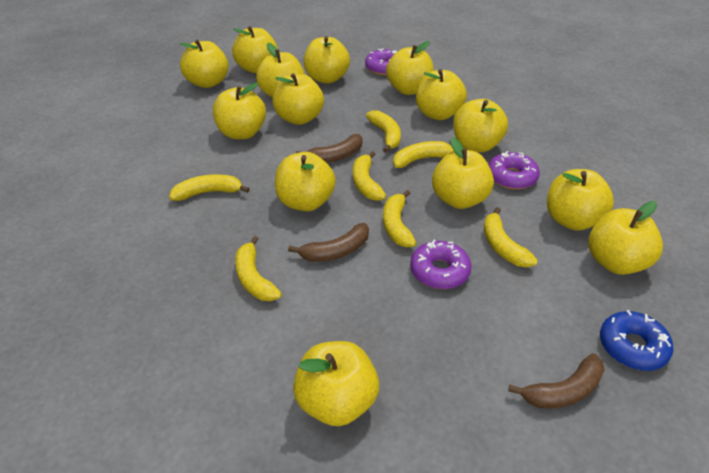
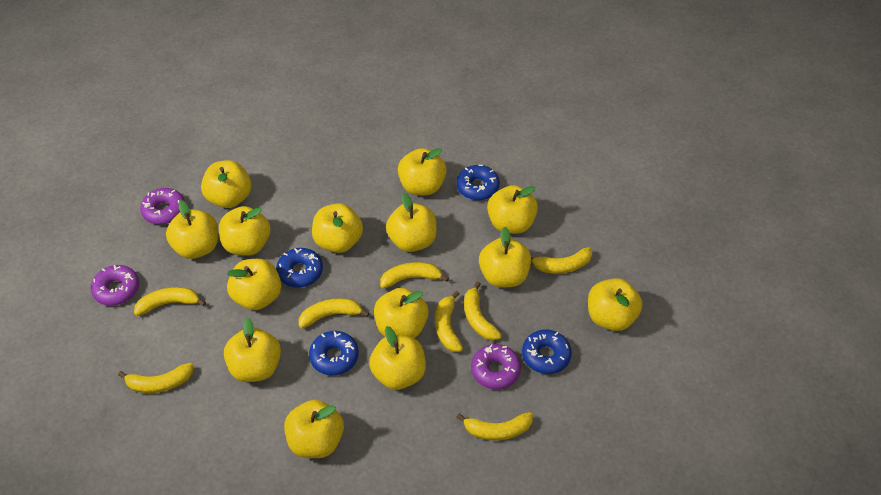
blue donut: [600,310,673,371] = 1 -> [276,248,323,288] [309,331,359,375] [457,165,500,200] [522,330,572,374] = 4
brown banana: [288,223,369,262] [296,134,363,163] [508,353,604,409] = 3 -> none = 0
yellow banana: [169,174,250,201] [235,236,282,301] [353,151,386,201] [366,110,401,153] [383,190,416,247] [393,141,454,168] [484,207,538,267] = 7 -> [118,363,193,393] [134,287,206,316] [299,298,369,328] [380,262,449,288] [435,291,463,352] [457,412,533,440] [464,281,502,341] [531,247,592,274] = 8

